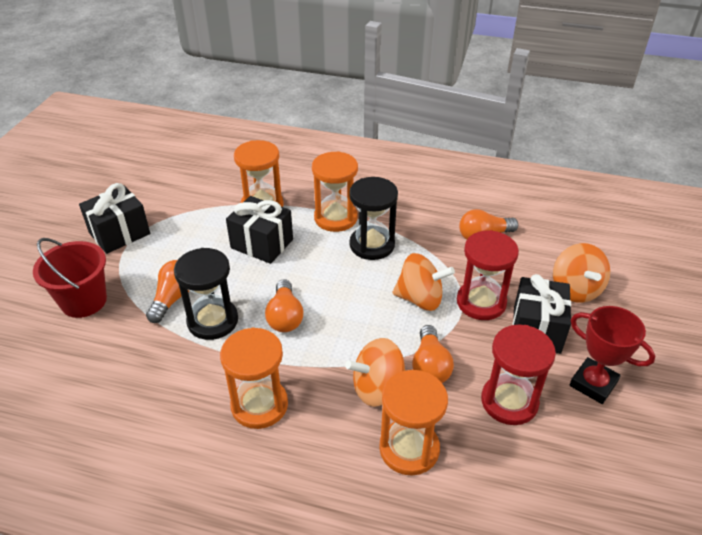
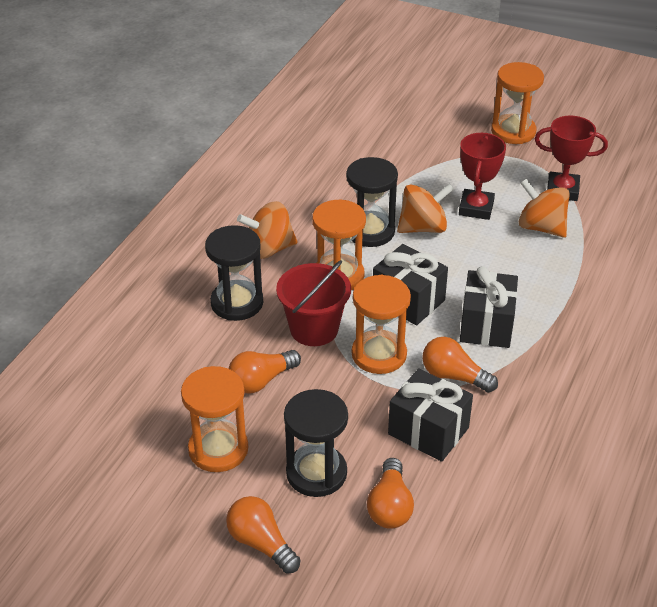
black hourglass: [174,248,238,340] [349,177,398,260] = 2 -> [205,225,263,321] [284,389,348,497] [346,157,398,247] = 3
red hourglass: [457,230,519,320] [481,324,556,425] = 2 -> none = 0
red trophy: [569,306,655,404] = 1 -> [459,133,506,220] [535,115,608,201] = 2

